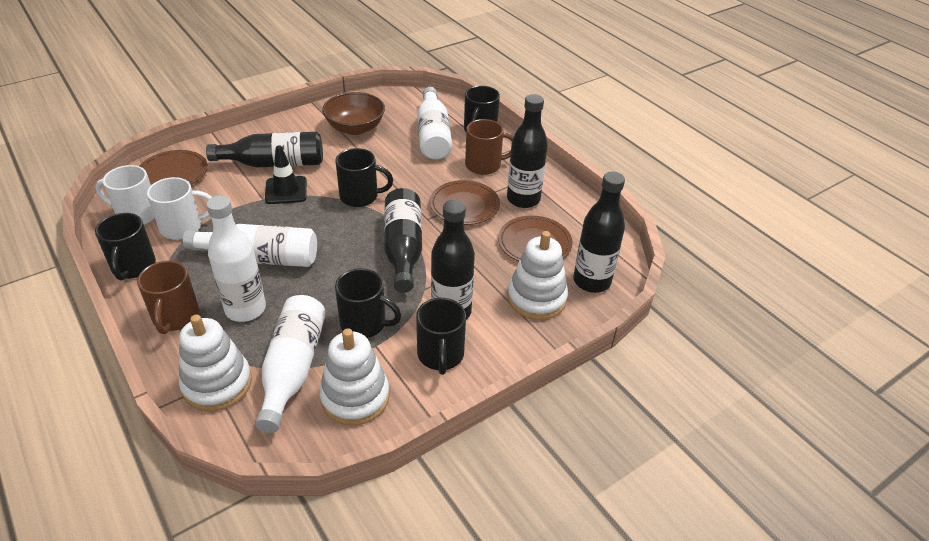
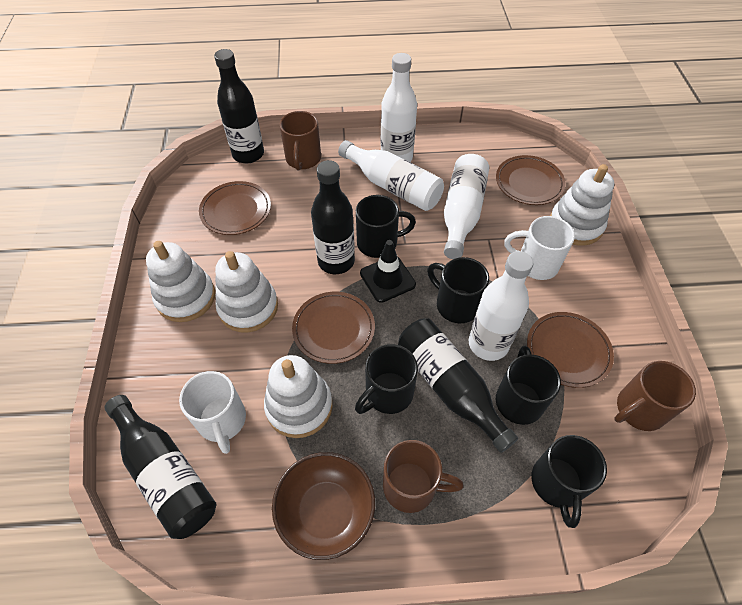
black bottle: [206,132,323,168] [384,188,422,293] [431,200,475,320] [507,94,548,208] [573,172,625,293] = 5 -> [104,395,216,539] [214,49,264,163] [311,160,355,274] [398,319,518,453] = 4
brown mug: [137,261,199,334] [465,119,514,175] = 2 -> [280,111,321,171] [383,440,464,513] [614,361,696,431] = 3
brown plate: [140,150,208,185] [430,180,500,225] [498,216,573,261] = 3 -> [199,181,271,235] [292,292,375,364] [496,155,566,205] [527,312,614,388] = 4
white stacking toy: [179,315,252,411] [319,328,390,425] [507,231,568,320] = 3 -> [146,241,215,322] [215,251,278,333] [264,355,333,438] [550,164,614,246] = 4

